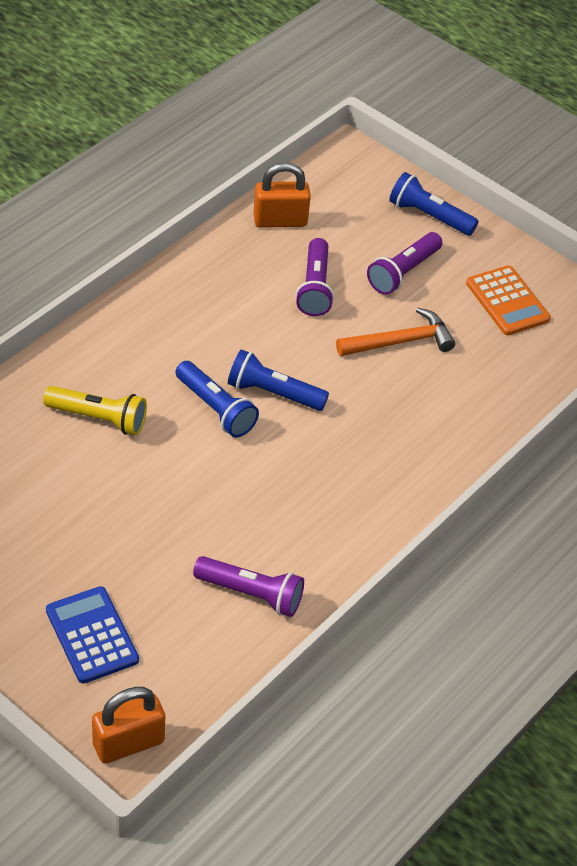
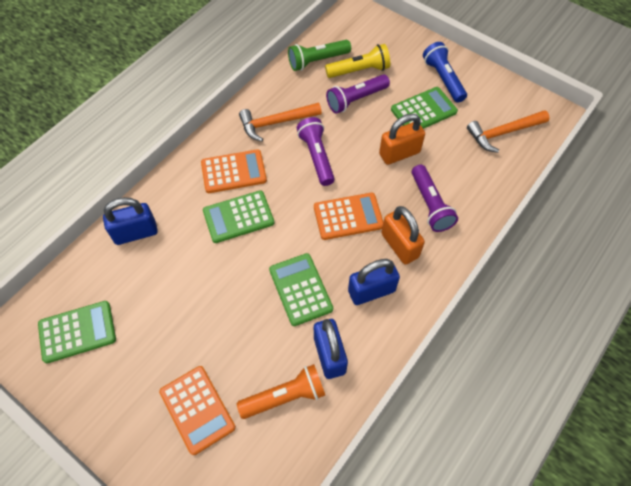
blue calculator: [46,586,139,684] = 1 -> none = 0
blue flashlight: [175,361,259,438] [228,349,329,411] [389,172,479,236] = 3 -> [423,42,467,103] = 1
blue padlock: none = 0 -> [103,197,158,245] [314,319,348,379] [348,259,400,305] = 3
green calculator: none = 0 -> [38,301,116,363] [203,190,274,243] [269,253,333,326] [391,87,458,129] = 4
green flashlight: none = 0 -> [288,40,351,71] = 1
orange calculator: [466,265,551,335] = 1 -> [159,366,236,455] [201,149,267,193] [314,193,383,240] = 3
orange flashlight: none = 0 -> [237,364,325,419] = 1
orange hammer: [336,308,455,356] = 1 -> [239,103,322,141] [467,110,550,153] = 2

